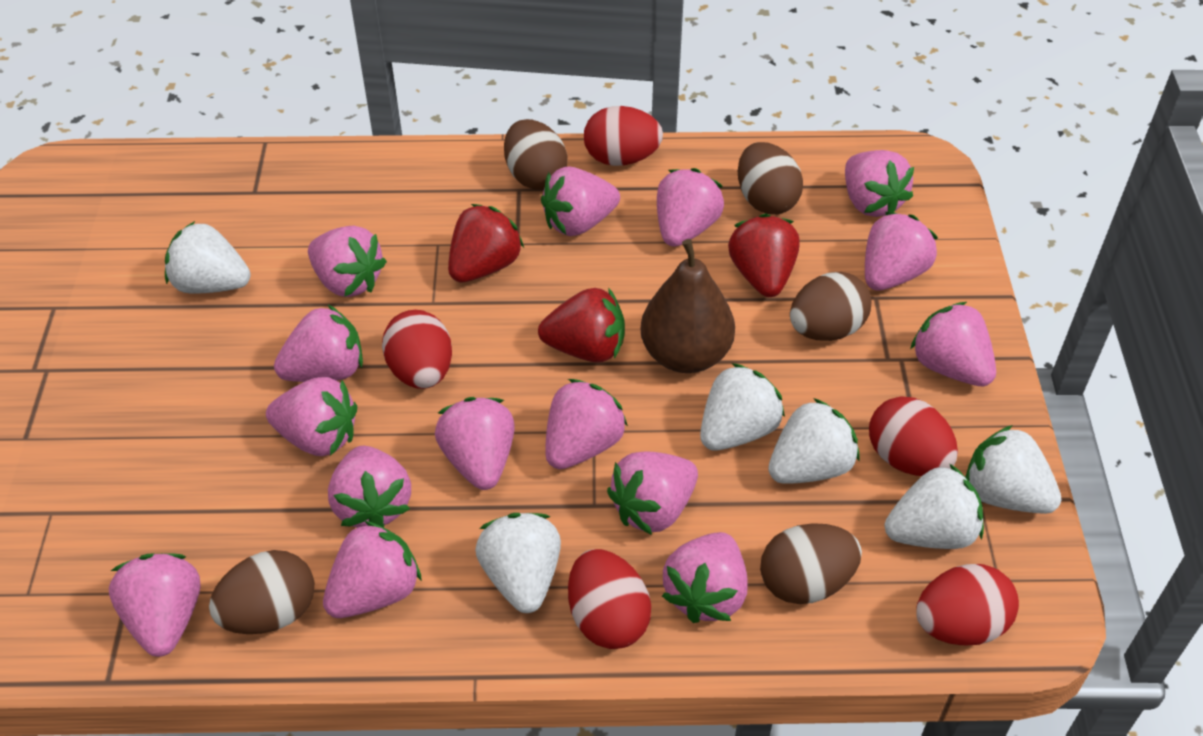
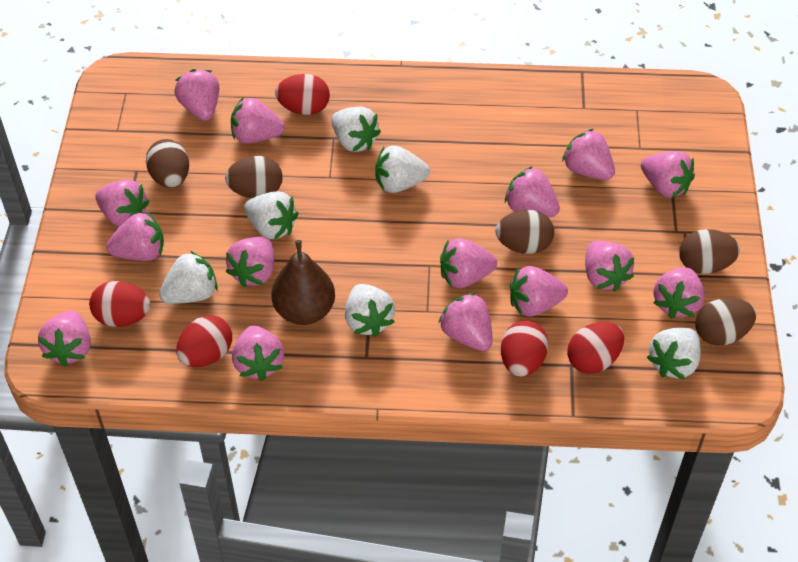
red strawberry: [448,204,524,282] [538,288,625,363] [728,213,800,297] = 3 -> none = 0

